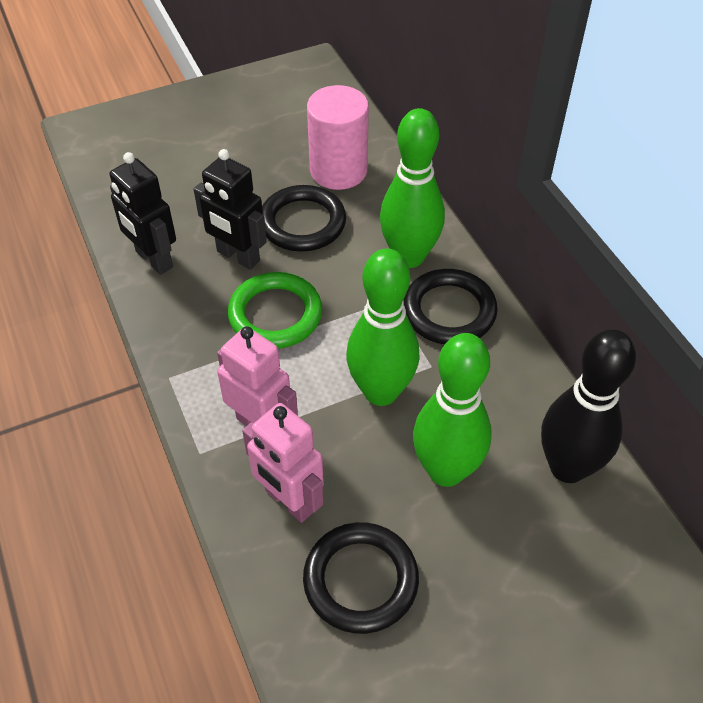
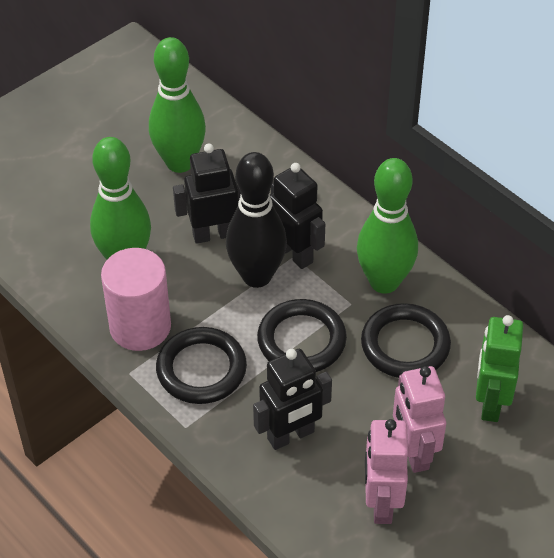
black robot: [110,152,176,275] [194,149,267,270] = 2 -> [173,144,241,244] [253,349,332,450] [270,163,325,269] = 3
green ring: [228,272,322,348] = 1 -> none = 0
green robot: none = 0 -> [476,315,523,422] = 1

